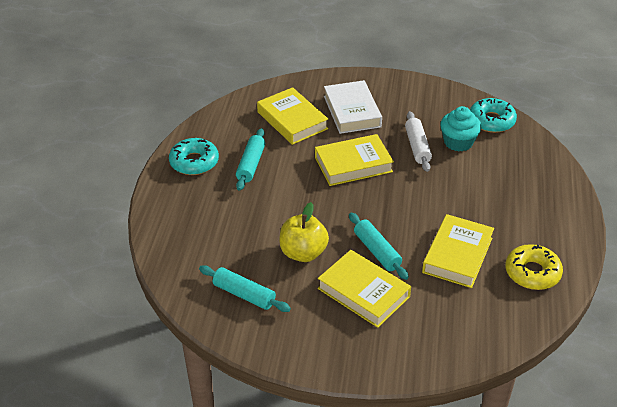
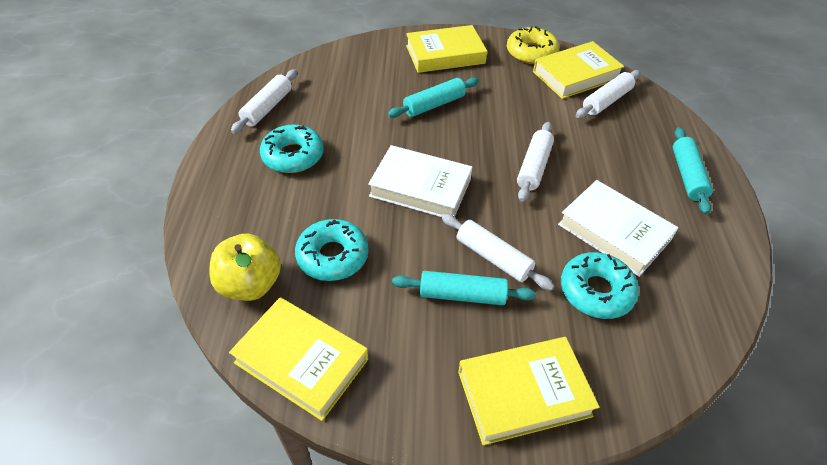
turquoise cupcake: [440,106,481,152] = 1 -> none = 0
turquoise donut: [169,138,219,175] [470,98,517,133] = 2 -> [260,125,324,173] [295,219,368,281] [561,252,639,319] = 3
white book: [324,80,382,134] = 1 -> [368,145,472,217] [558,180,678,277] = 2
white rolling pin: [405,111,432,172] = 1 -> [231,69,297,134] [441,214,554,291] [517,122,554,202] [576,70,641,118] = 4

